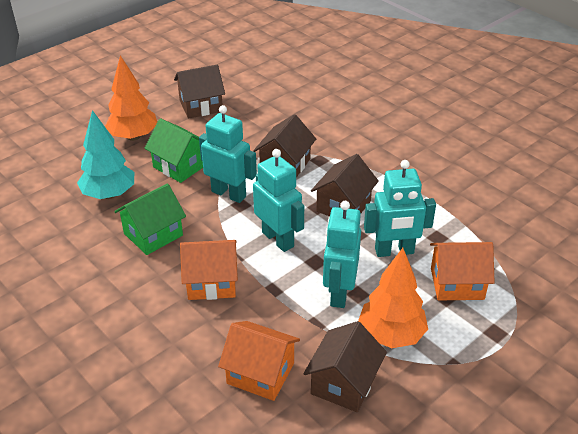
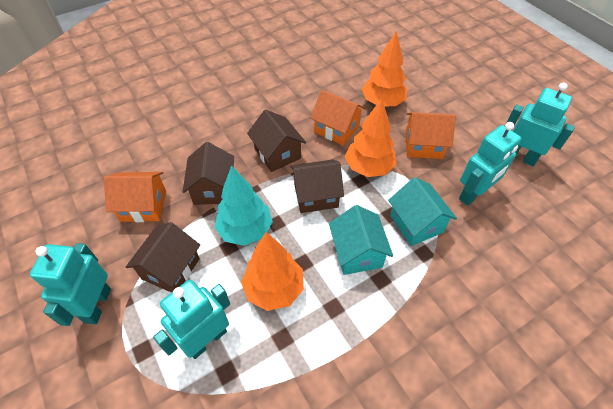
green house: [114,184,186,255] [145,119,203,183] = 2 -> none = 0
orange tree: [105,55,157,141] [358,248,428,348] = 2 -> [241,232,304,311] [345,98,396,177] [362,31,407,107] = 3
turquoise house: none = 0 -> [329,205,393,275] [388,177,457,246] = 2

